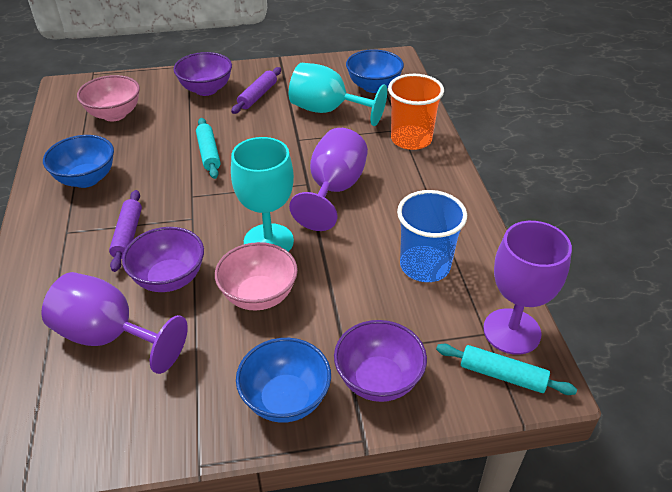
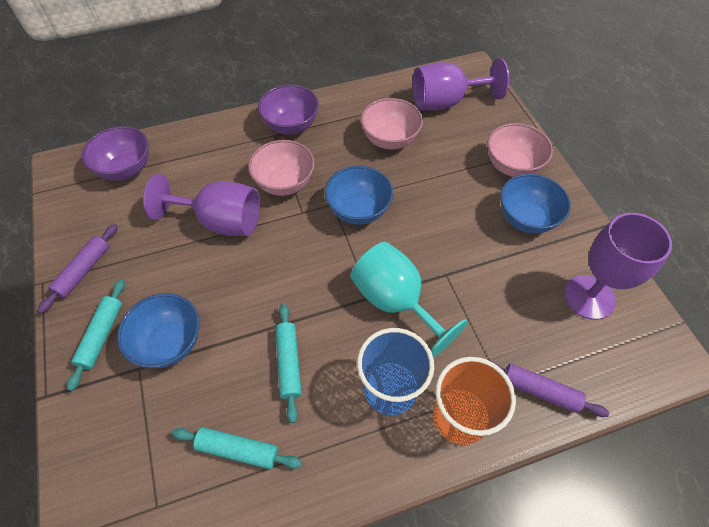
pink bowl: [77,75,140,122] [215,242,298,311] = 2 -> [248,140,315,196] [361,98,423,150] [487,123,553,177] = 3
purple bowl: [122,227,204,292] [173,52,232,96] [334,320,427,402] = 3 -> [82,126,149,181] [258,84,319,135] = 2
turquoise goblet: [231,137,294,252] [289,63,387,126] = 2 -> [351,242,468,358] = 1
turquoise rolling pin: [196,118,220,179] [436,344,577,395] = 2 -> [67,279,125,391] [172,427,302,469] [275,304,301,423] = 3

